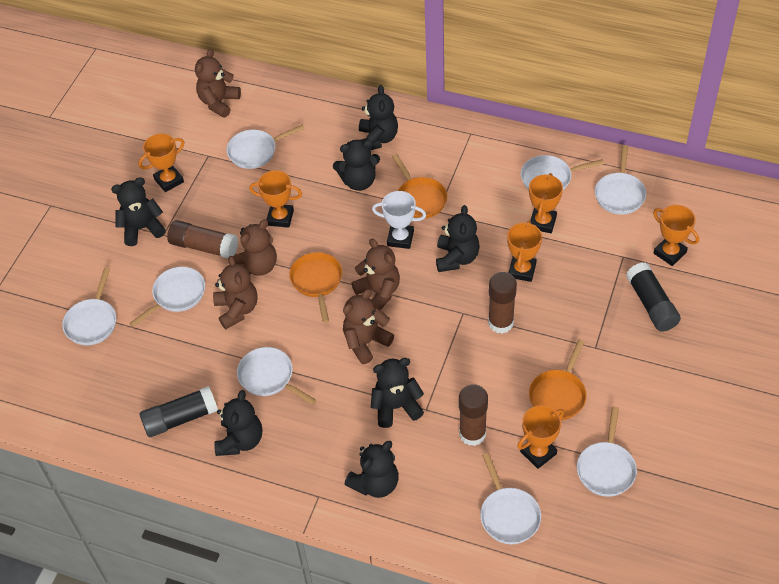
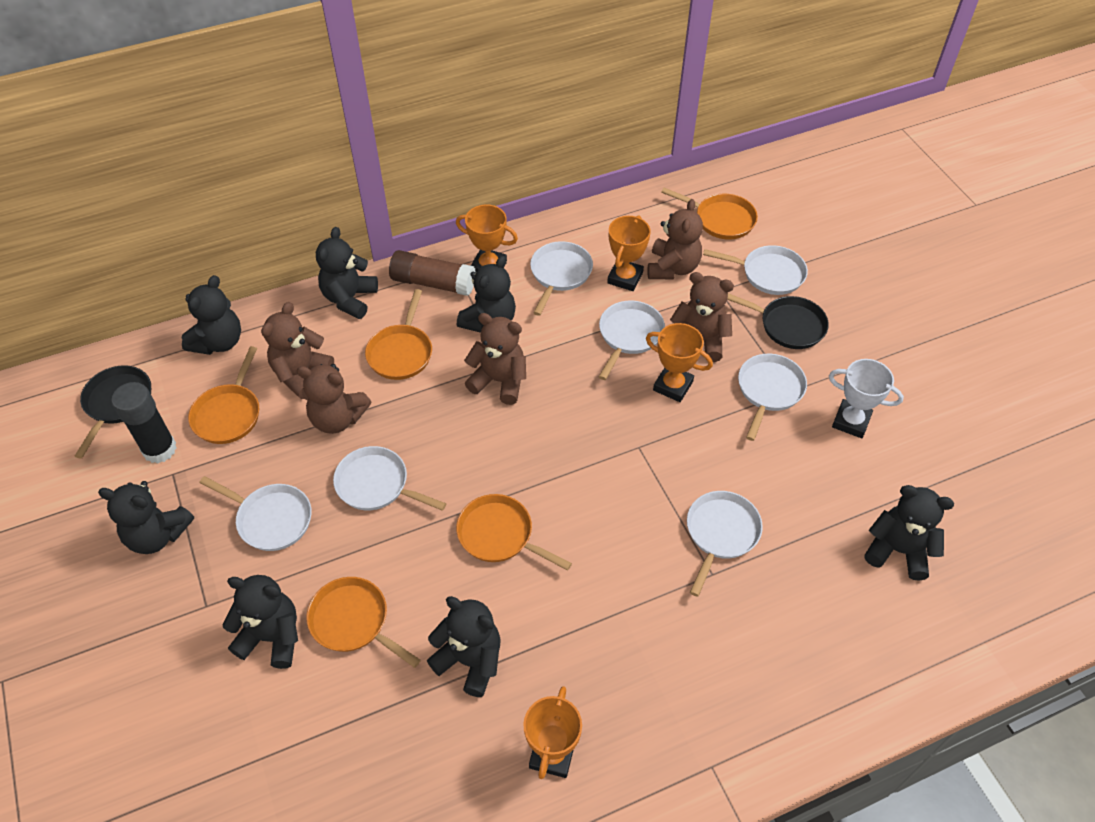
black glue stick: [140,386,218,437] [626,262,681,332] = 2 -> [111,382,177,463] = 1
black pan: none = 0 -> [75,365,151,459] [727,293,829,349] = 2
brown glue stick: [167,220,238,258] [459,384,488,446] [488,272,517,334] = 3 -> [389,250,476,296] = 1
orange pan: [289,252,342,323] [392,154,447,219] [529,340,587,420] = 3 -> [188,346,259,444] [307,577,421,668] [365,289,432,380] [456,494,572,571] [661,188,758,240] = 5
orange trophy: [138,133,184,192] [249,170,302,228] [507,221,542,282] [517,405,564,469] [529,173,563,233] [653,205,699,266] = 6 -> [456,205,518,272] [523,686,582,779] [607,215,651,291] [646,323,713,402] = 4
white pan: [62,268,116,345] [129,267,205,327] [227,124,305,169] [237,347,316,405] [480,453,541,544] [521,155,604,190] [577,407,637,497] [595,145,646,215] = 8 -> [200,476,312,551] [333,446,446,511] [530,241,593,316] [599,301,665,380] [687,491,763,597] [703,245,808,295] [738,354,807,441] = 7

